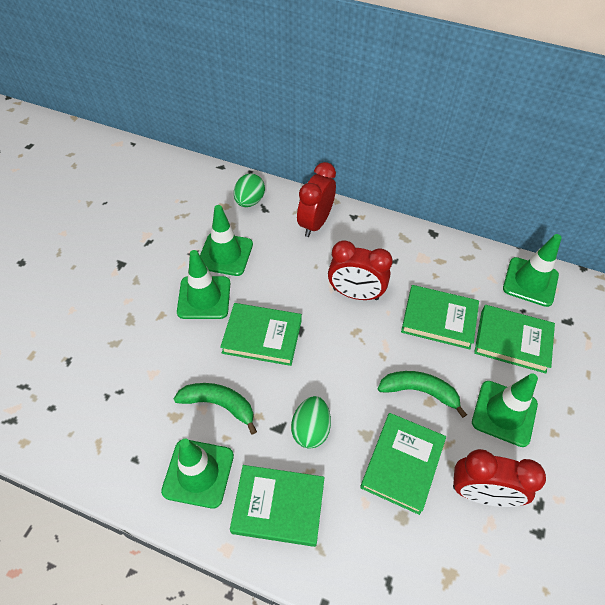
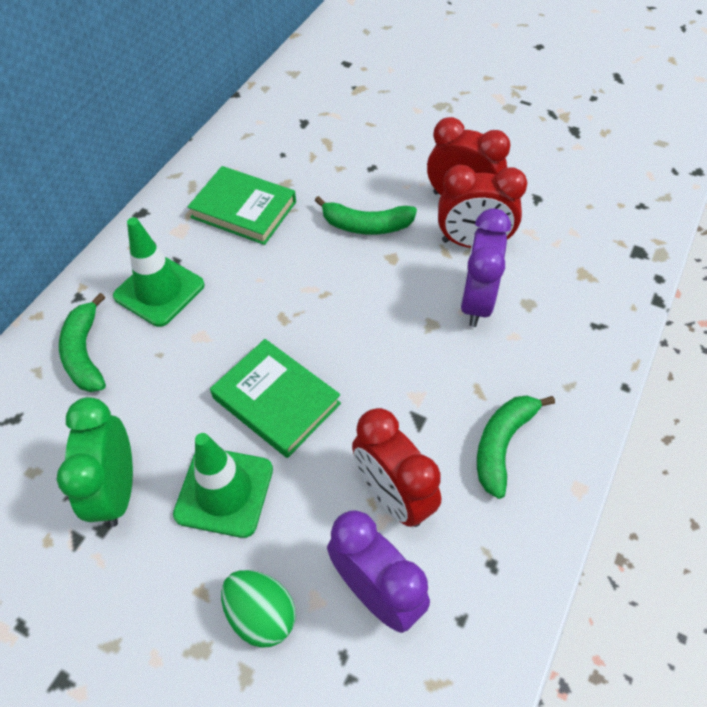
green banana: [174,383,257,435] [378,371,467,418] = 2 -> [59,293,106,392] [314,196,417,235] [477,396,555,499] = 3
green book: [220,303,302,366] [230,465,325,547] [360,413,446,515] [401,285,479,349] [474,305,555,374] = 5 -> [188,166,296,245] [210,339,341,458] = 2
green clock: none = 0 -> [57,397,133,527] = 1
green egg: [234,174,265,207] [291,396,331,449] = 2 -> [221,570,295,648] = 1
green traffic cone: [161,439,234,509] [177,250,230,319] [200,205,253,276] [472,373,538,447] [503,234,562,307] = 5 -> [113,217,205,327] [173,433,273,538] = 2
purple clock: none = 0 -> [327,510,430,633] [460,208,511,327] = 2

